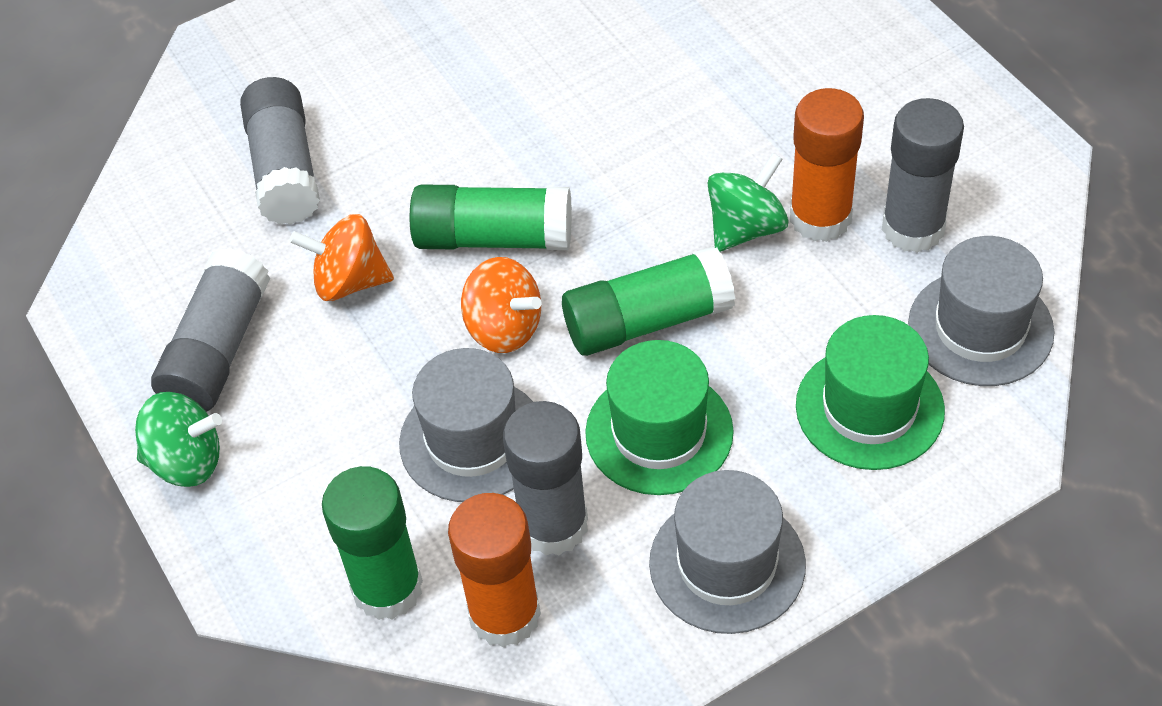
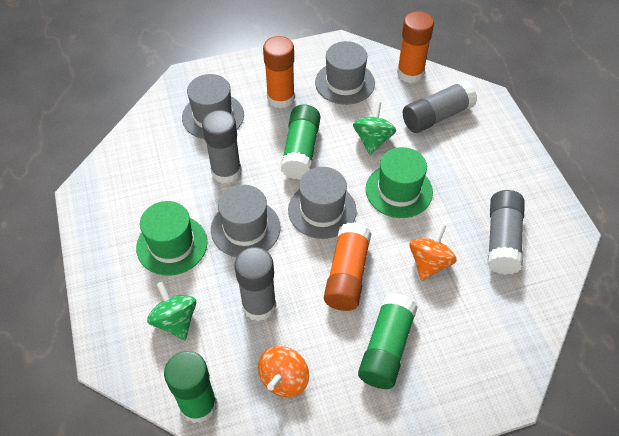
grey hat: [399,348,533,502] [649,470,806,634] [908,236,1054,386] = 3 -> [182,74,244,139] [211,185,281,257] [288,167,357,239] [315,41,375,105] = 4
orange glue stick: [448,493,541,648] [790,88,864,242] = 2 -> [263,36,295,109] [324,223,372,311] [397,11,434,83] = 3

